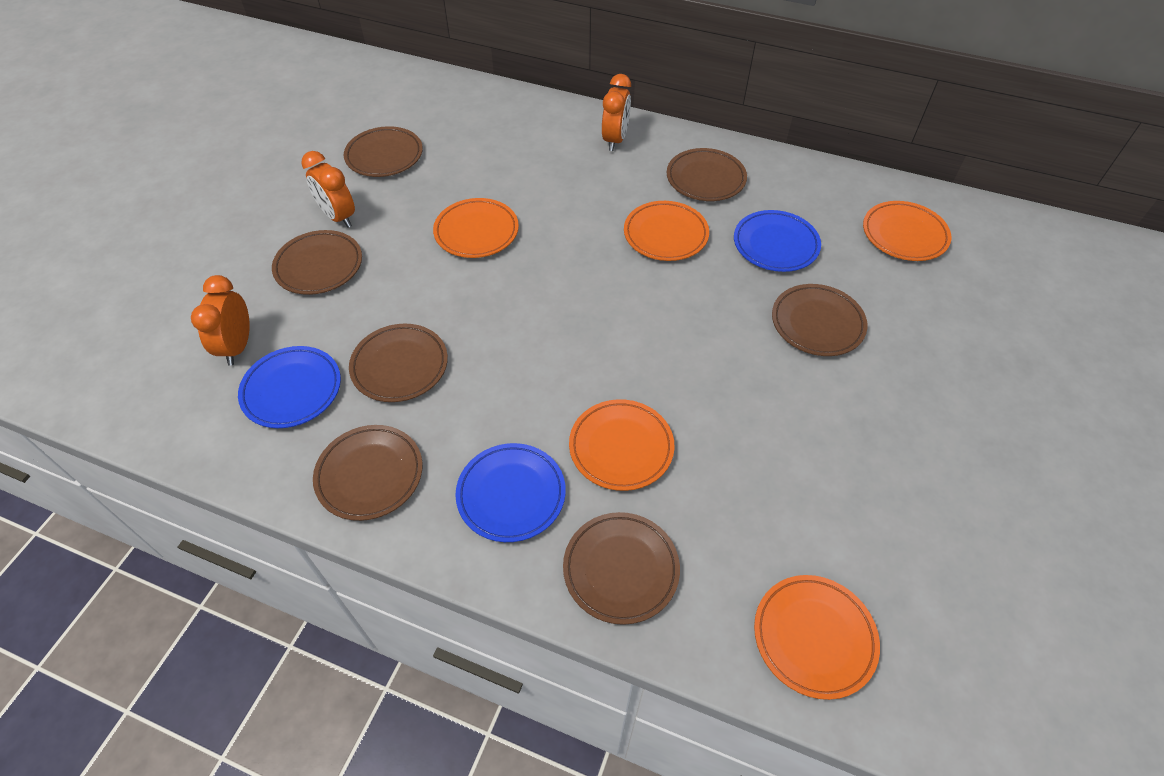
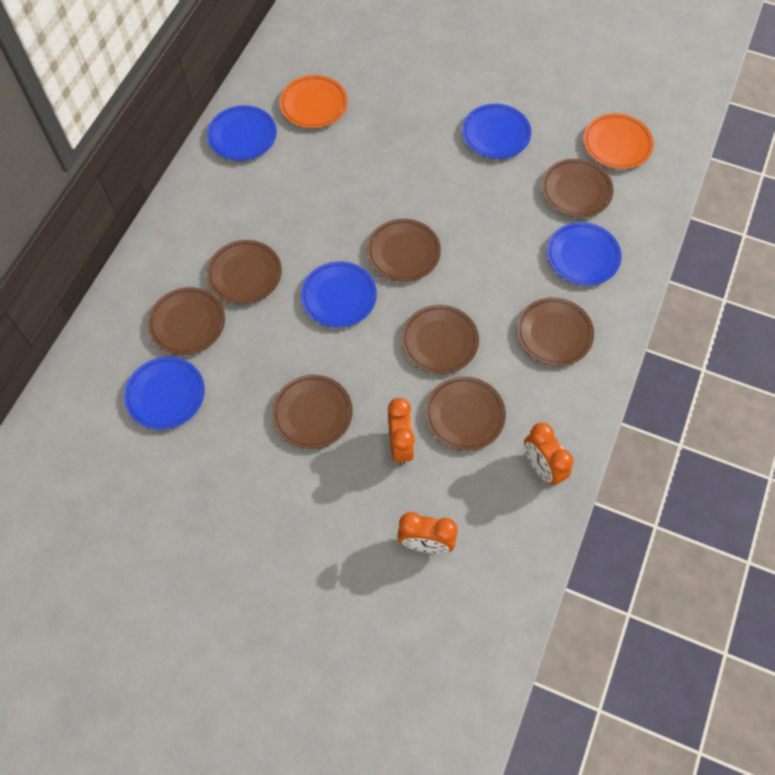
blue plate: [238,346,341,428] [455,443,566,542] [734,210,821,272] = 3 -> [124,357,205,430] [207,105,277,161] [301,261,377,327] [462,104,531,159] [547,222,622,285] = 5
brown plate: [272,230,362,295] [313,425,423,521] [344,126,423,177] [349,324,448,402] [563,512,680,625] [667,148,747,201] [772,284,868,356] = 7 -> [148,287,225,355] [207,240,282,304] [272,375,353,449] [367,219,441,282] [401,305,479,374] [425,376,506,451] [517,297,594,366] [542,159,614,218] = 8
orange plate: [433,198,519,258] [569,399,675,491] [624,201,709,261] [754,575,880,700] [863,201,952,261] = 5 -> [280,75,348,128] [584,113,654,169] = 2

